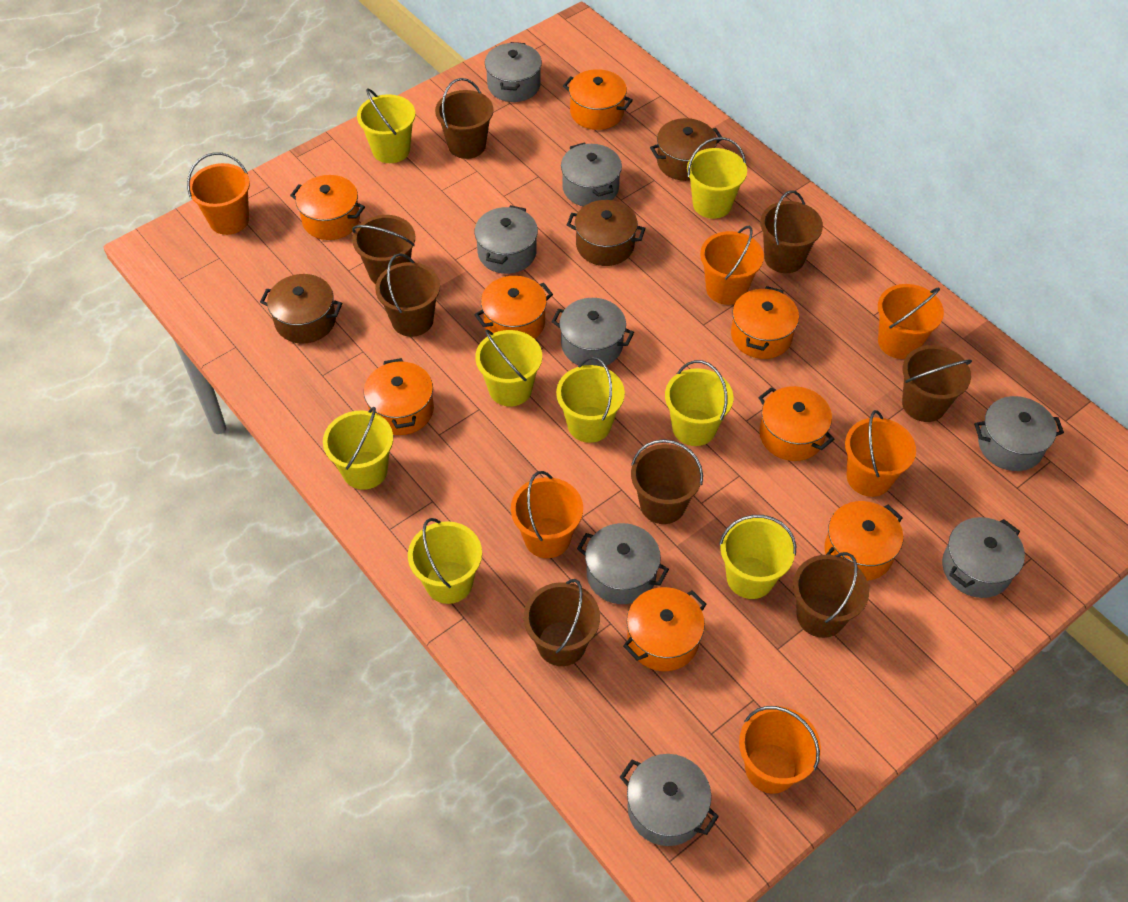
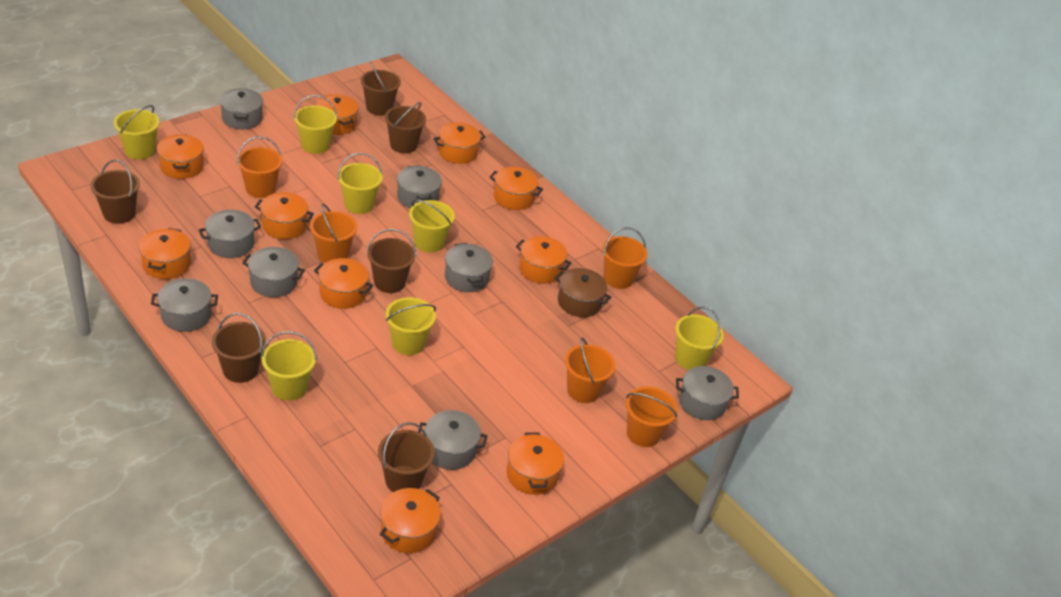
brown bucket: [352,215,415,284] [375,253,440,337] [435,78,493,159] [524,579,600,666] [631,439,703,524] [760,190,823,273] [793,552,869,638] [902,345,972,422] = 8 -> [90,159,140,224] [212,313,266,383] [361,62,401,116] [367,229,416,293] [378,422,435,492] [385,102,426,153] = 6
brown pot: [260,274,342,344] [567,200,646,266] [650,118,722,181] = 3 -> [555,268,611,317] = 1
orange bucket: [187,152,250,235] [511,471,583,558] [700,226,764,305] [739,706,821,794] [845,410,916,497] [878,284,944,359] = 6 -> [237,136,283,198] [310,204,357,263] [565,337,615,403] [602,227,648,289] [626,386,678,447] = 5
orange pot: [290,175,365,240] [364,358,434,435] [474,276,553,339] [563,69,633,130] [623,587,706,671] [731,286,799,359] [758,386,835,461] [824,501,903,581] = 8 -> [139,228,191,279] [157,134,204,179] [255,192,314,239] [314,258,373,309] [316,94,358,135] [380,488,441,553] [433,122,486,164] [489,167,543,210] [507,432,564,495] [516,236,571,284] = 10
yellow bucket: [323,406,393,490] [357,88,415,163] [408,518,482,604] [475,329,542,407] [556,357,625,443] [665,360,733,446] [687,137,747,219] [719,515,796,599] = 8 -> [114,105,160,160] [261,331,317,401] [294,95,337,154] [338,153,383,214] [386,297,436,355] [409,200,455,253] [675,306,724,370] = 7

